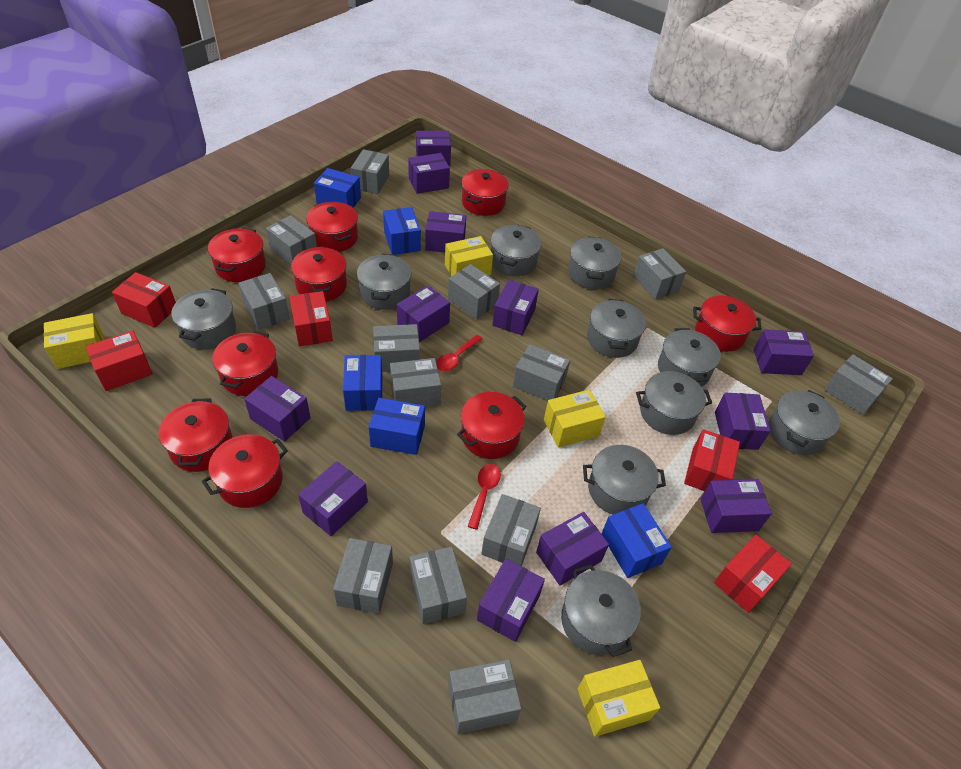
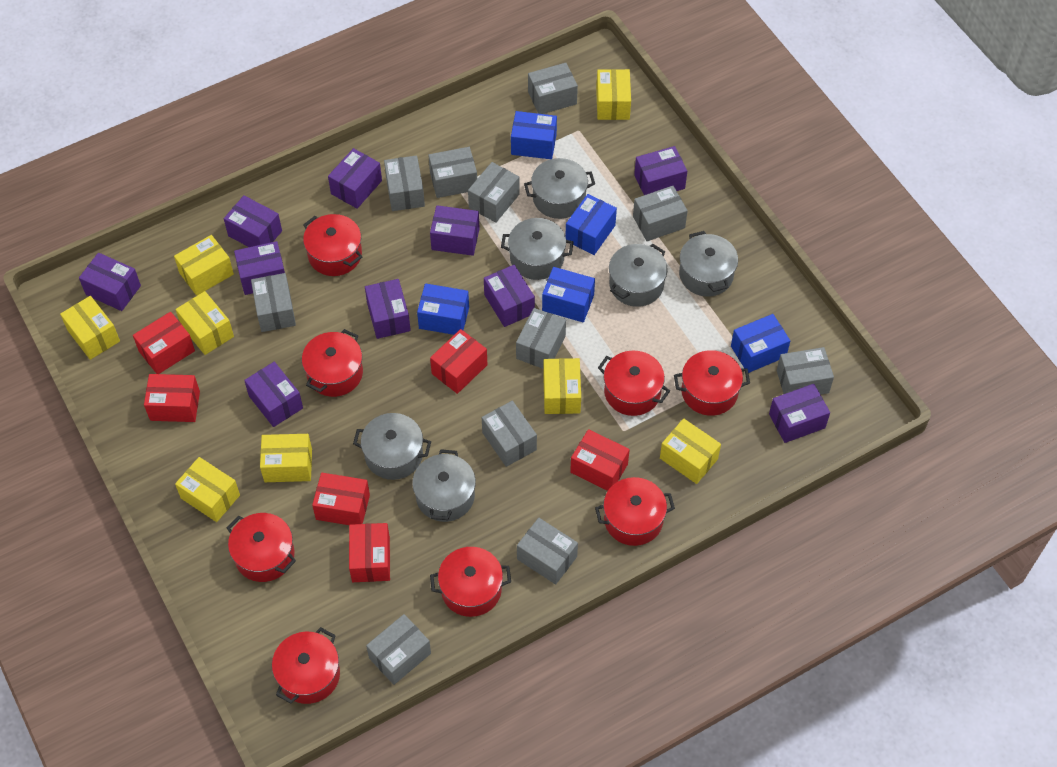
grey box: [239,273,290,330] [266,215,317,265] [333,538,393,614] [351,149,389,194] [373,324,420,372] [390,358,441,407] [410,546,467,624] [448,264,500,319] [448,659,521,734] [481,494,541,566] [513,344,570,401] [633,248,686,300] [824,354,893,415] = 13 -> [251,273,296,332] [366,614,431,685] [384,155,425,211] [429,147,477,198] [468,162,520,223] [482,401,537,467] [516,308,566,369] [517,518,578,585] [528,63,578,114] [633,186,688,241] [777,347,834,395] = 11
grey pot: [172,288,236,349] [357,254,412,310] [491,225,542,276] [561,564,641,657] [568,236,622,289] [583,445,666,514] [587,299,646,358] [636,371,712,435] [658,328,721,387] [769,390,840,455] = 10 -> [353,413,431,480] [412,449,476,522] [501,218,573,280] [524,158,595,219] [609,244,668,307] [679,231,738,297] = 6
purple box: [244,376,310,442] [298,461,368,536] [397,285,450,342] [408,153,450,194] [416,131,451,166] [425,211,466,252] [477,559,545,642] [492,280,539,335] [536,512,609,586] [701,479,772,533] [715,393,771,450] [754,329,814,375] = 12 -> [79,253,141,311] [224,196,282,247] [234,241,285,295] [244,362,303,427] [328,148,382,209] [365,279,411,339] [430,205,480,256] [484,265,535,327] [634,146,687,195] [769,384,830,443] = 10
red box: [86,330,153,391] [112,272,176,328] [289,291,333,347] [684,429,740,491] [714,535,792,613] = 5 -> [133,312,195,374] [144,374,200,422] [312,472,370,525] [349,523,390,582] [430,329,488,394] [570,429,630,491] = 6
red pot: [159,398,233,472] [201,434,288,508] [208,228,266,282] [212,331,278,396] [291,246,347,301] [306,202,358,252] [457,392,526,459] [462,169,509,216] [693,295,761,352] = 9 -> [227,513,296,582] [272,627,340,704] [302,329,363,397] [303,214,362,276] [430,547,511,617] [595,477,675,546] [598,350,670,416] [674,350,750,416] = 8
red spoon: [436,335,482,371] [467,464,501,530] = 2 -> none = 0
yellow box: [44,313,104,369] [445,236,493,276] [544,389,606,448] [578,660,660,737] = 4 -> [60,296,120,360] [174,235,234,296] [175,457,240,522] [176,291,234,355] [260,434,312,482] [543,358,581,414] [596,69,631,120] [660,418,721,484] = 8

